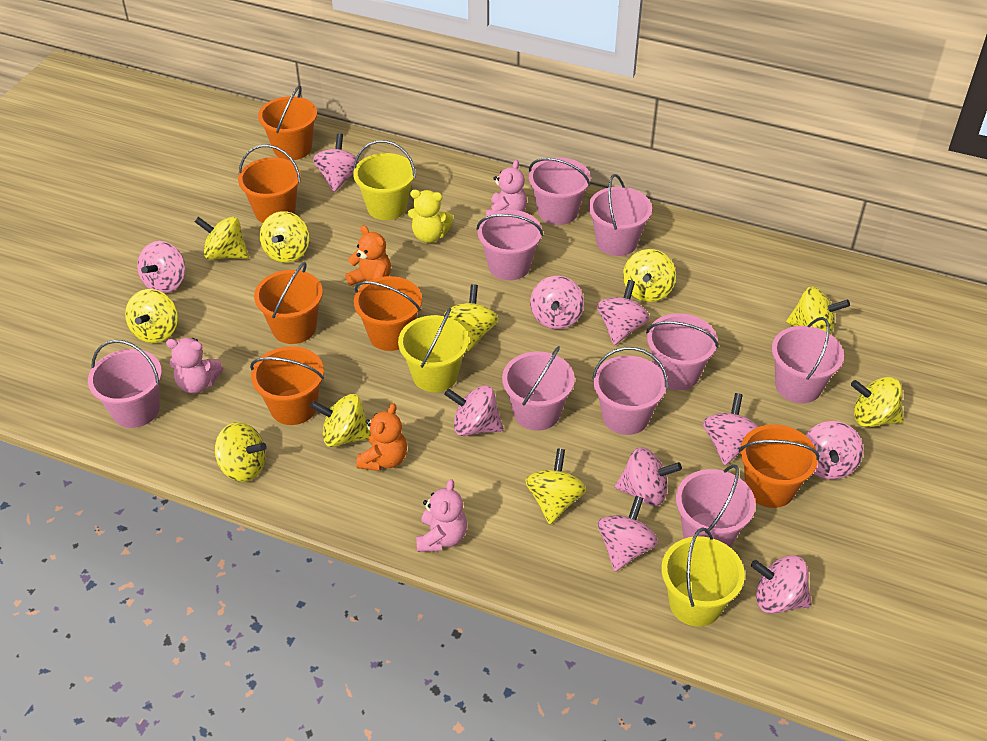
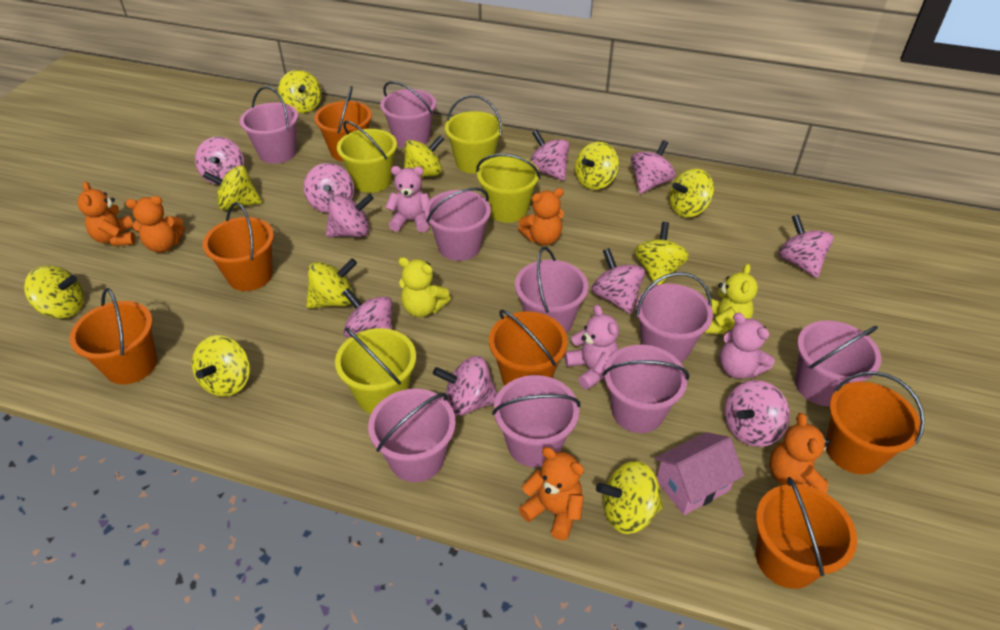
orange teddy bear: [345,225,391,286] [356,403,407,471] = 2 -> [77,181,136,246] [126,196,185,253] [518,188,564,246] [519,447,584,540] [769,413,830,494] = 5
pink house: none = 0 -> [655,432,744,515] = 1
yellow bucket: [353,140,416,220] [398,308,469,392] [661,528,745,627] = 3 -> [335,328,416,414] [337,121,397,193] [445,95,503,174] [476,154,541,223] = 4
yellow teddy bear: [408,190,453,243] = 1 -> [398,257,451,317] [704,264,758,334] = 2

